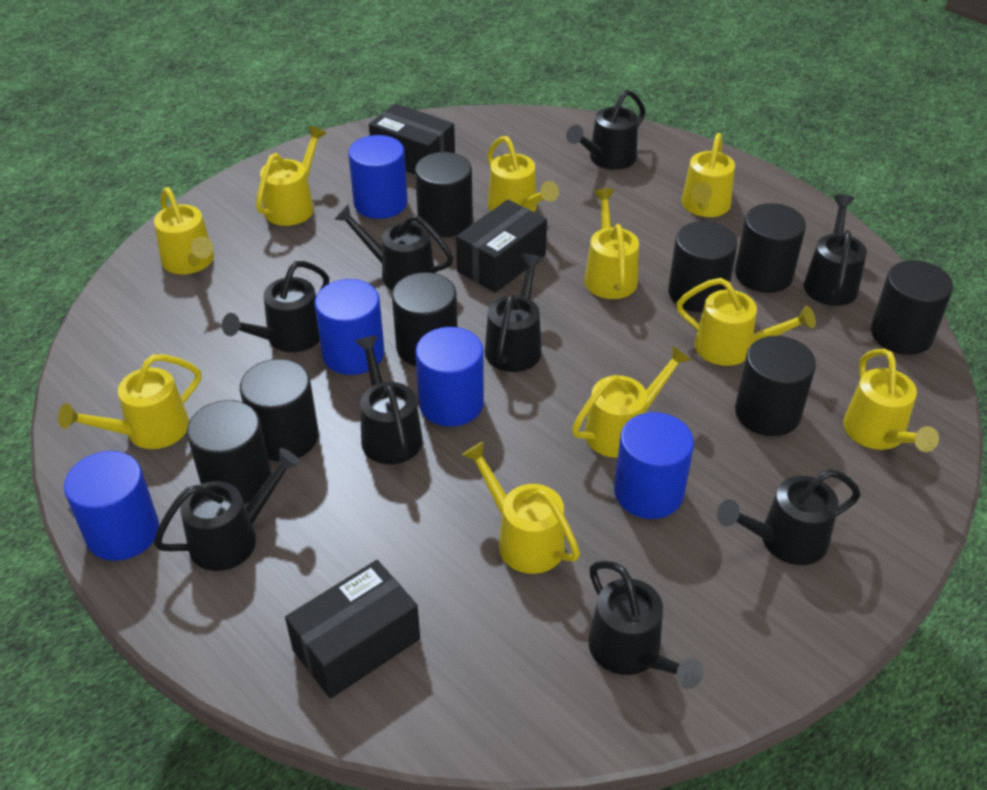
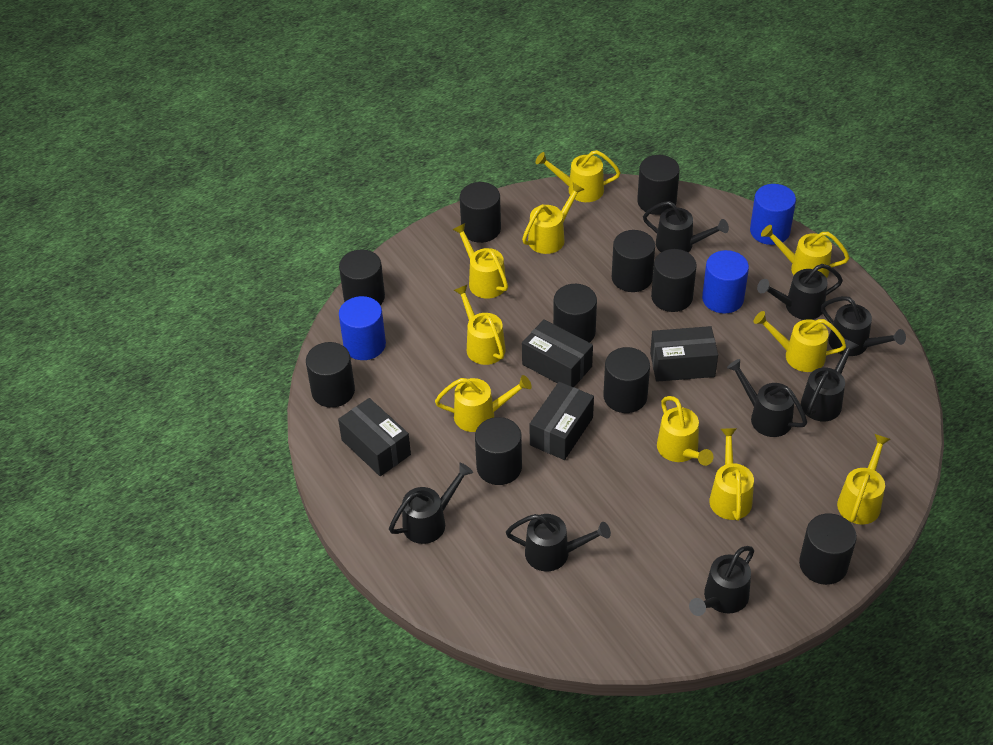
black box: [285,560,420,699] [369,103,455,175] [456,199,547,293] = 3 -> [338,398,411,476] [522,319,593,387] [530,382,594,460] [650,326,718,382] = 4
black cylinder: [187,400,271,504] [240,359,319,461] [392,272,457,366] [415,152,473,237] [668,221,737,312] [735,203,806,293] [735,336,816,436] [871,260,953,355] = 8 -> [306,342,355,408] [339,250,385,305] [460,182,501,243] [475,417,522,485] [553,284,597,343] [603,347,650,413] [612,230,655,292] [637,155,680,215] [651,249,697,312] [799,513,857,585] = 10
black watering can: [154,448,301,571] [222,261,329,352] [334,204,453,290] [355,335,423,464] [485,254,544,372] [566,90,645,170] [589,561,703,689] [717,469,861,565] [804,195,867,306] = 9 -> [389,463,473,544] [506,514,611,571] [643,201,729,252] [689,546,754,616] [727,359,807,437] [757,264,843,320] [801,339,859,421] [821,296,906,356] = 8
blue cylinder: [64,451,159,561] [315,279,384,375] [348,135,408,219] [415,327,484,427] [614,412,694,519] = 5 -> [339,296,386,360] [702,250,749,314] [750,184,796,245] = 3

